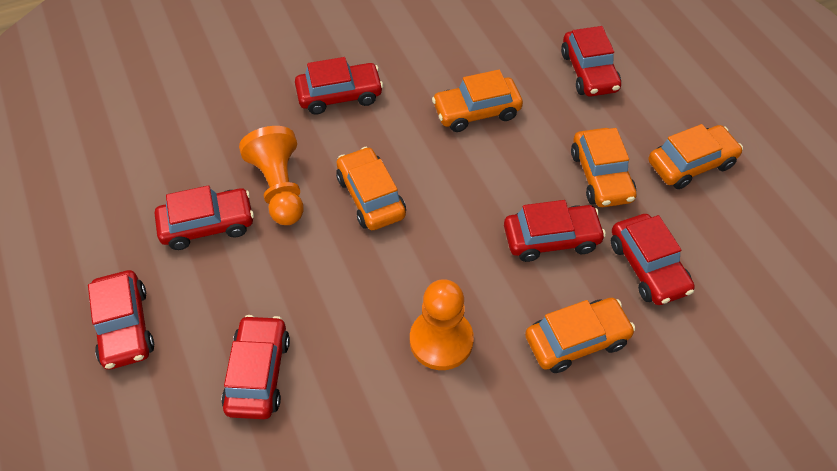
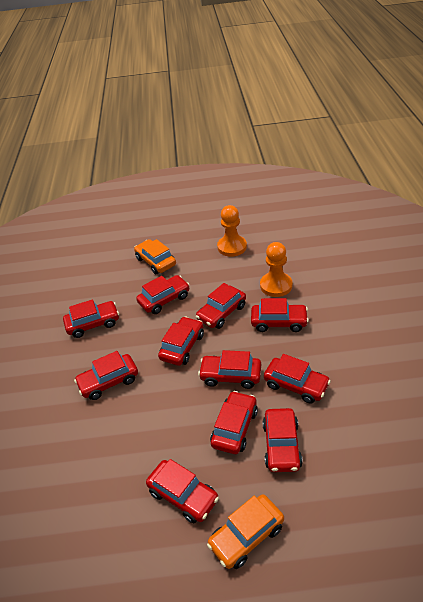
orange car: [336,147,406,230] [432,70,523,132] [525,298,635,373] [571,128,636,207] [649,124,743,189] = 5 -> [134,239,176,274] [207,494,284,569] = 2
red car: [88,270,154,370] [155,185,254,250] [221,315,290,419] [295,57,383,115] [504,200,606,262] [561,26,621,97] [611,214,695,305] = 7 -> [63,299,119,338] [74,351,138,400] [136,275,190,314] [146,459,219,523] [158,316,204,366] [196,283,246,329] [198,350,261,389] [210,391,258,454] [251,298,309,332] [263,408,303,472] [264,354,331,404] = 11

